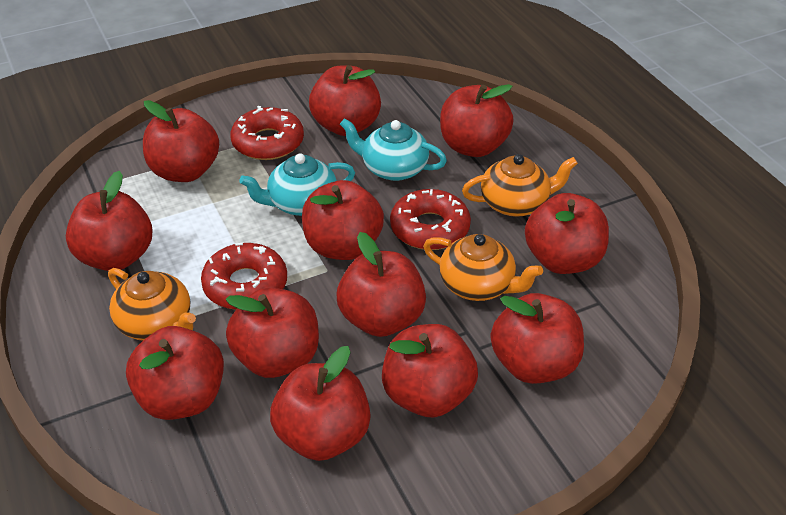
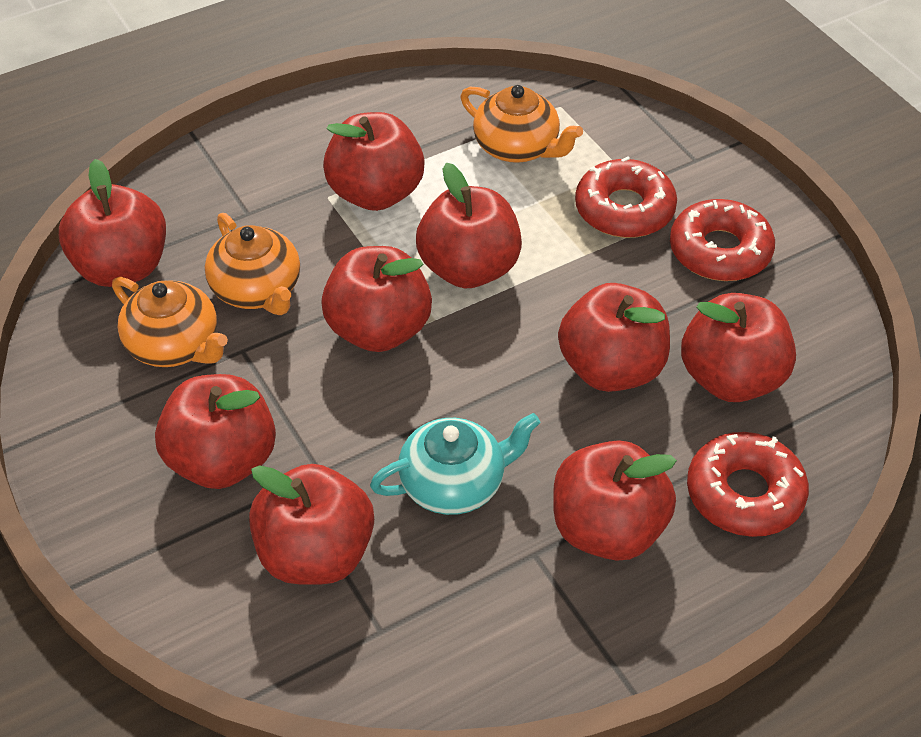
red apple: [66,171,152,271] [126,326,224,420] [143,100,219,182] [225,288,319,378] [270,346,371,461] [302,180,384,260] [309,65,381,136] [337,232,426,337] [382,324,478,417] [440,84,514,157] [491,293,584,384] [525,193,609,274] = 12 -> [59,159,166,287] [155,374,276,489] [249,464,374,585] [321,246,432,352] [323,112,425,211] [416,163,522,288] [553,440,677,561] [558,283,670,392] [681,293,796,402] = 9
turquoise teapot: [239,153,355,216] [340,118,447,181] = 2 -> [370,413,540,515] = 1

